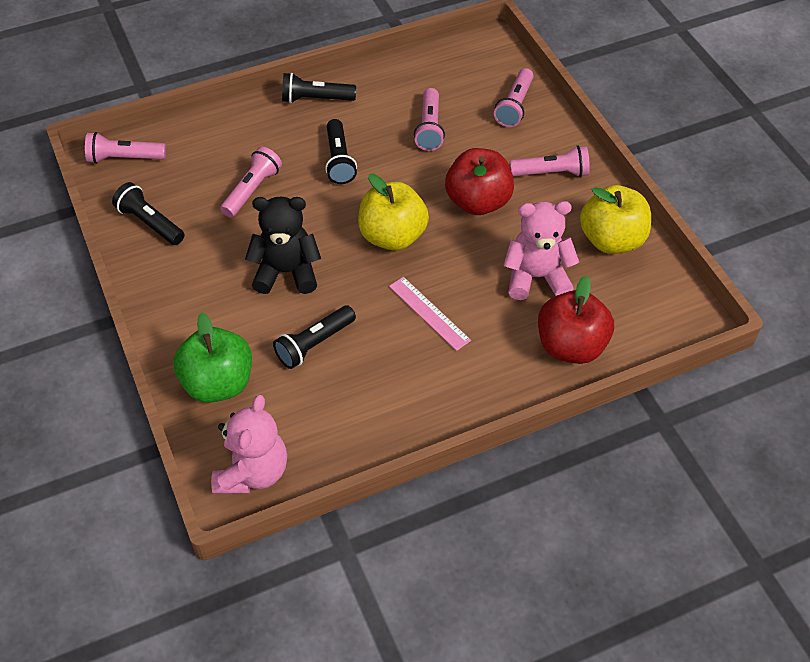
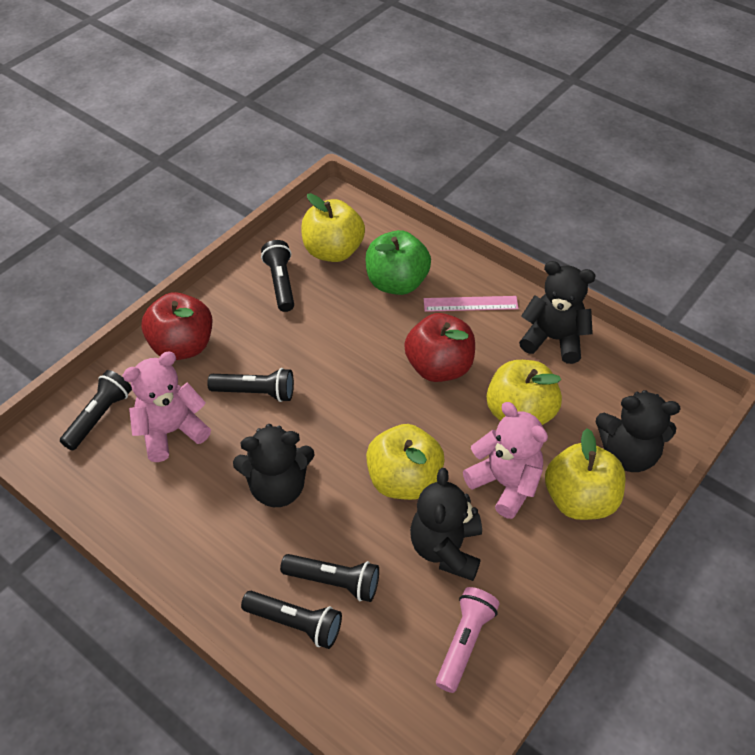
black flashlight: [112,182,185,245] [273,305,356,369] [282,73,356,103] [325,119,357,184] = 4 -> [60,370,132,450] [207,368,294,402] [241,591,342,649] [261,240,294,312] [280,554,379,602] = 5
black teddy bear: [245,196,321,294] = 1 -> [233,424,315,507] [410,468,482,581] [519,261,596,364] [595,390,680,472] = 4
pink flashlight: [85,132,166,164] [220,147,282,217] [414,88,445,151] [494,68,534,127] [510,145,590,177] = 5 -> [436,587,500,693] = 1
yellow apple: [358,174,429,251] [580,185,651,254] = 2 -> [301,193,365,262] [366,424,445,500] [487,360,562,425] [545,428,626,520] = 4

